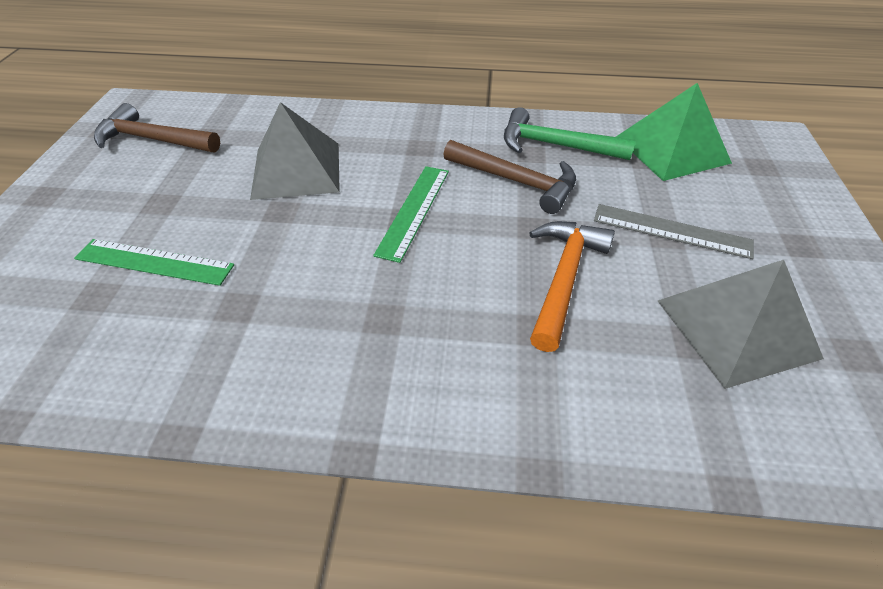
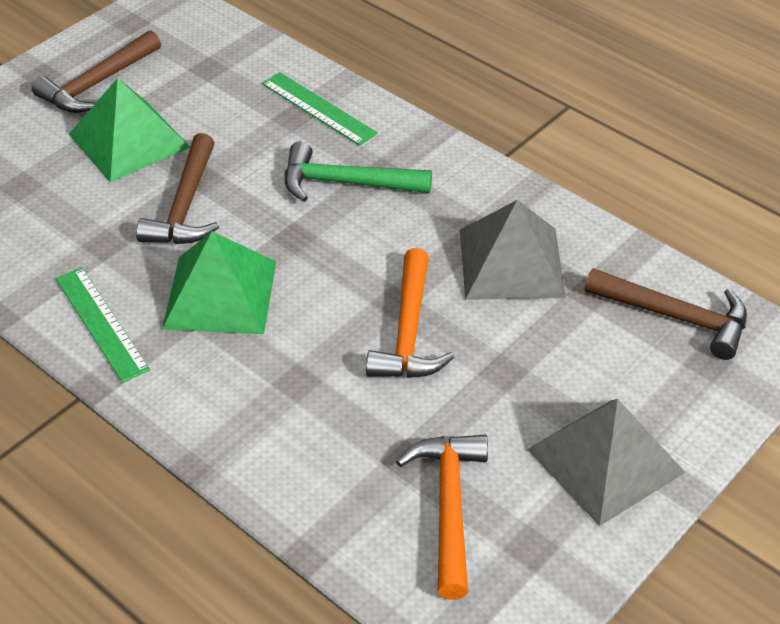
brown hammer: [94,103,220,153] [444,140,576,214] = 2 -> [32,30,161,113] [136,133,219,244] [585,268,747,360] = 3
green pyramid: [616,83,732,181] = 1 -> [68,78,190,183] [162,232,276,334] = 2
grey ruler: [594,204,754,259] = 1 -> none = 0
orange hammer: [529,221,615,352] = 1 -> [366,248,454,378] [396,435,488,600] = 2

